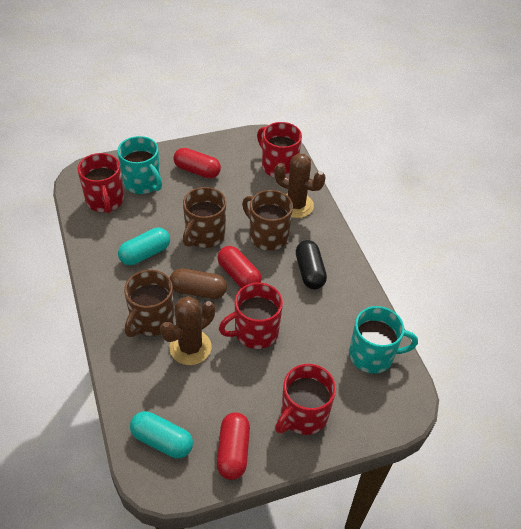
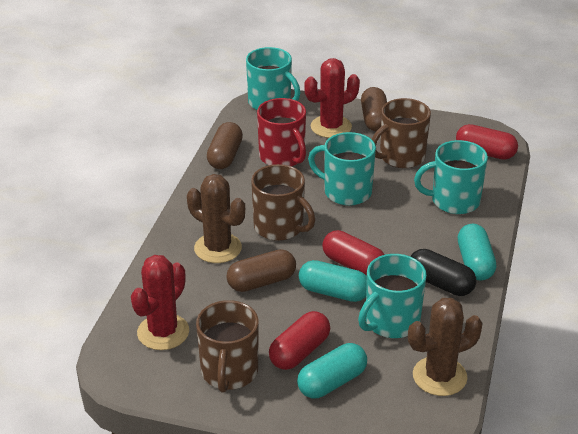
brown capsule: [170,268,227,299] = 1 -> [207,122,243,169] [227,249,296,292] [361,87,387,131] = 3
red cactus: none = 0 -> [131,255,189,350] [304,58,360,138] = 2
red mug: [78,153,124,213] [219,282,283,349] [257,122,302,178] [275,364,336,435] = 4 -> [257,98,306,166] = 1
turquoise capsule: [118,228,170,265] [130,411,193,458] = 2 -> [297,343,367,398] [299,260,367,302] [458,224,496,280] = 3
turquoise mug: [117,136,162,194] [349,306,418,374] = 2 -> [246,47,300,110] [308,132,376,206] [358,254,427,338] [414,140,488,214] = 4

